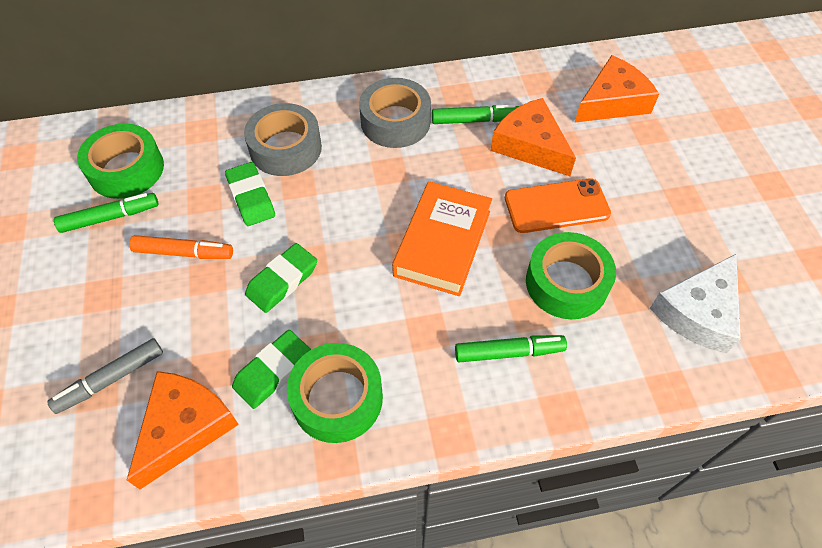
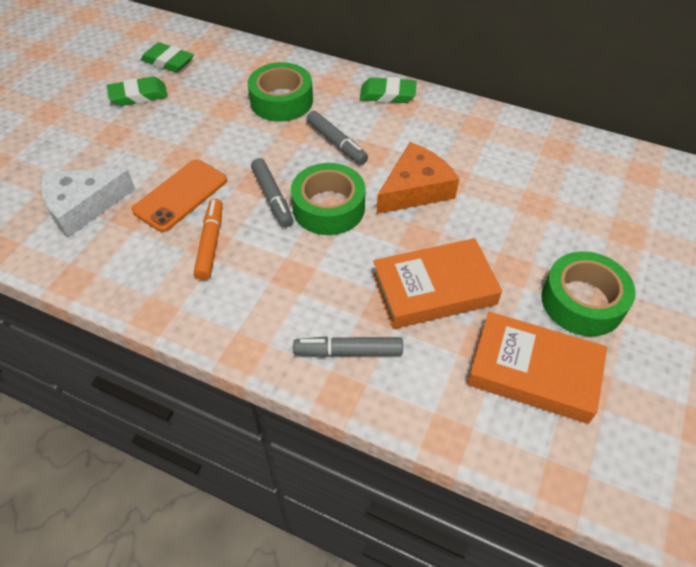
green marker: [54,193,158,233] [432,104,519,124] [455,335,567,362] = 3 -> none = 0
grey marker: [47,338,163,414] = 1 -> [251,158,294,227] [293,337,403,357] [307,111,368,165] = 3
grey tape: [244,103,322,176] [359,78,431,148] = 2 -> none = 0
orange book: [392,181,492,296] = 1 -> [373,238,502,329] [467,312,607,424] = 2
orange cheese: [127,371,239,489] [490,98,576,176] [574,55,659,123] = 3 -> [377,142,459,214] = 1

